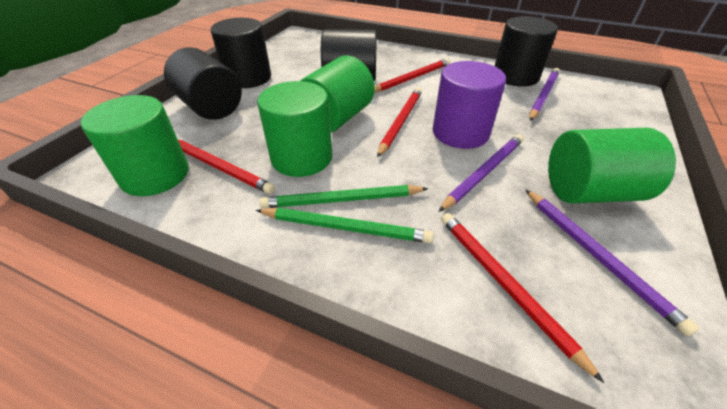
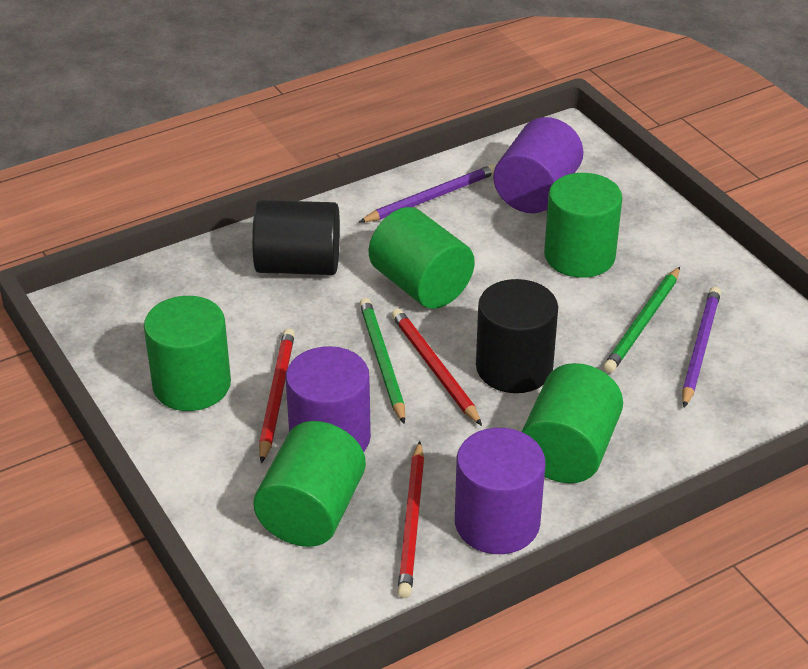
black cylinder: [164,47,242,120] [211,18,271,88] [321,29,377,81] [495,16,558,87] = 4 -> [252,200,340,275] [476,279,558,393] = 2
green cylinder: [81,95,189,196] [257,81,332,177] [300,56,375,132] [548,128,676,204] = 4 -> [144,296,231,411] [253,421,366,547] [369,207,475,309] [522,363,623,483] [544,173,622,278] = 5
purple cylinder: [433,61,506,149] = 1 -> [286,346,371,452] [455,428,545,554] [493,117,583,213] = 3
purple pencil: [438,134,523,212] [525,189,699,336] [530,68,560,121] = 3 -> [359,164,496,223] [682,287,721,408] = 2
red pencil: [178,140,275,194] [375,58,450,92] [377,88,422,158] [441,213,604,383] = 4 -> [259,328,295,464] [391,308,482,426] [397,441,424,598] = 3

